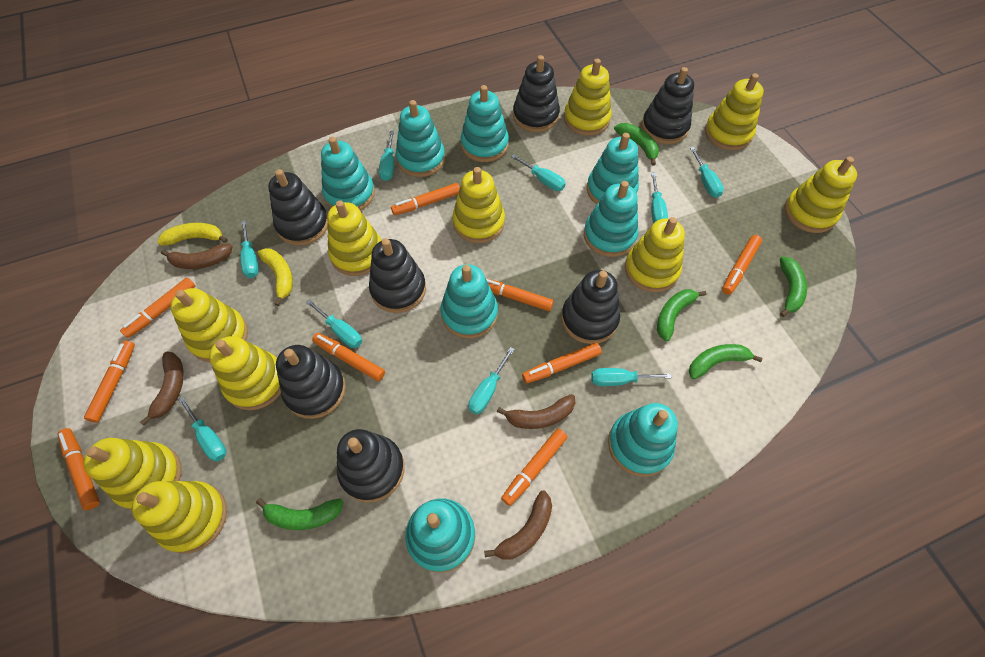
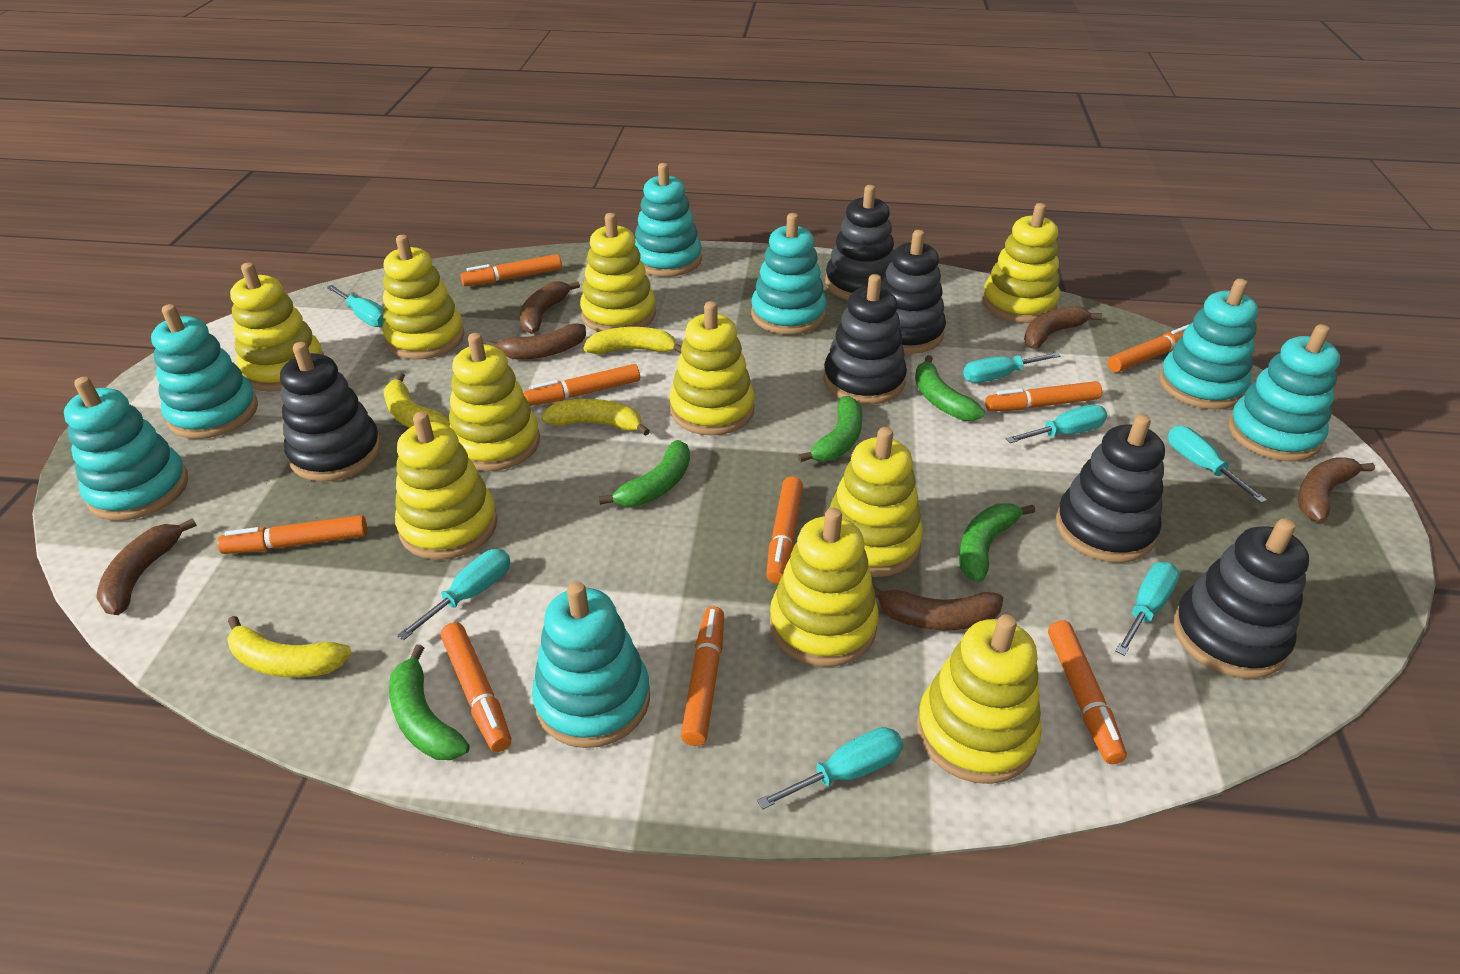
black stacking toy: [268,169,328,246] [276,345,346,419] [337,429,405,502] [369,238,426,313] [513,55,560,132] [561,270,620,344] [642,67,694,144] = 7 -> [280,342,381,482] [824,274,907,405] [825,185,894,300] [881,230,946,354] [1056,414,1165,563] [1173,518,1309,679] = 6
brown banana: [140,352,184,426] [161,243,233,269] [484,491,552,560] [497,394,575,429] = 4 -> [96,518,197,615] [486,323,586,359] [520,281,580,334] [872,584,1003,630] [1024,306,1102,348] [1298,457,1375,522] = 6
turquoise screwdriver: [178,397,227,462] [240,220,259,278] [306,299,362,348] [379,131,394,181] [468,347,515,414] [511,154,566,191] [591,368,671,386] [651,173,668,223] [690,147,724,198] = 9 -> [327,285,384,327] [397,549,510,641] [757,727,903,810] [963,352,1061,383] [1006,405,1107,443] [1115,562,1180,656] [1168,425,1267,503] = 7
turquoise stacking toy: [321,137,375,210] [395,100,445,177] [405,499,475,573] [441,264,498,338] [460,85,509,162] [584,181,638,257] [587,133,639,204] [608,403,678,477] = 8 -> [64,377,188,521] [151,304,258,439] [532,582,650,748] [635,163,702,277] [751,213,826,335] [1159,278,1258,410] [1228,324,1340,462] = 7
yellow banana: [157,223,228,246] [258,248,293,306] = 2 -> [227,616,352,678] [384,373,450,428] [541,399,650,436] [583,327,682,354] = 4

